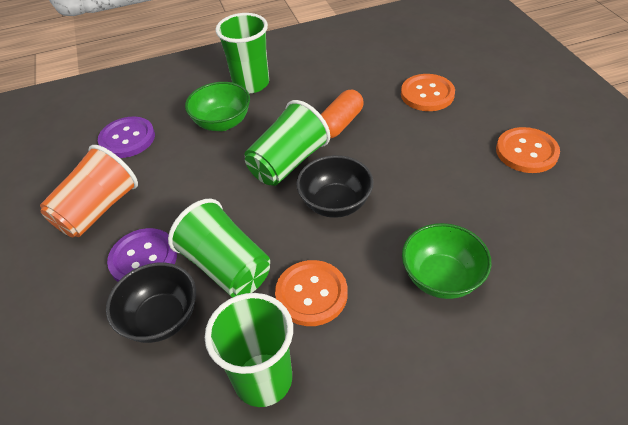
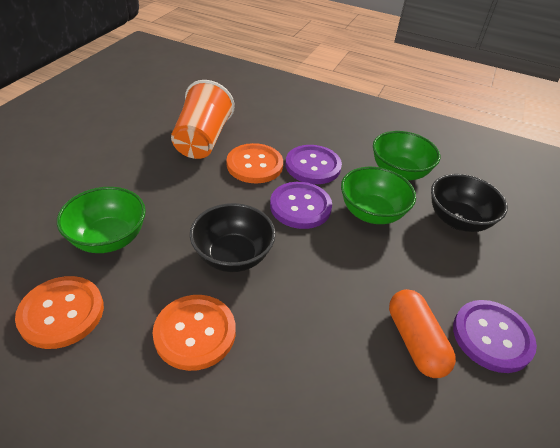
green bowl: [185,82,250,131] [402,223,491,299] = 2 -> [57,187,146,253] [341,167,416,224] [373,131,440,180] = 3
green cup: [168,199,270,297] [205,293,293,407] [215,13,269,93] [244,100,330,186] = 4 -> none = 0
purple button: [98,117,155,158] [107,228,177,282] = 2 -> [270,182,332,229] [286,145,342,184] [453,300,537,373] = 3

